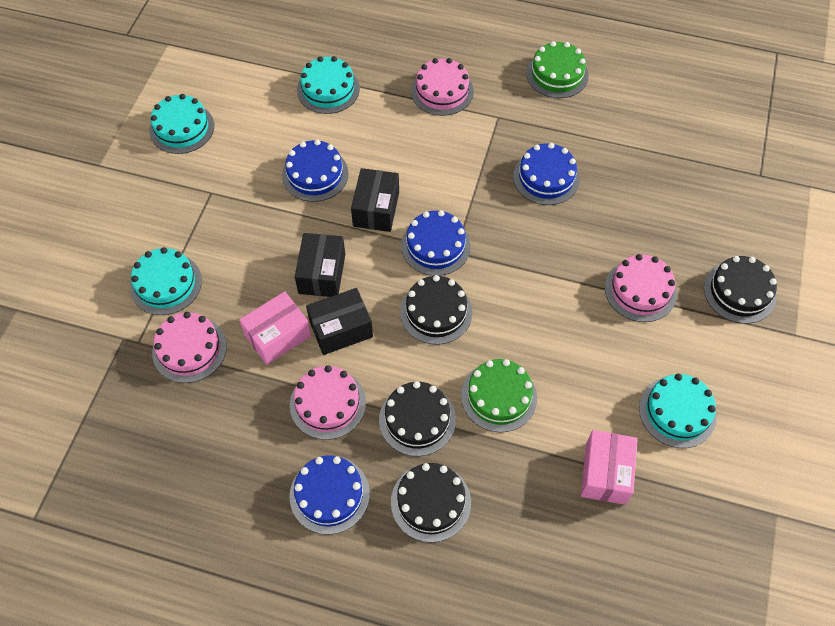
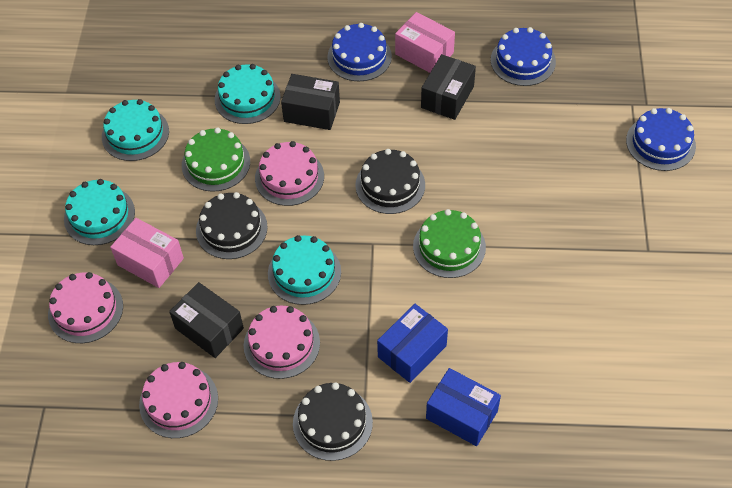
black cake: [379,381,456,456] [391,463,471,543] [400,275,472,345] [704,256,777,324] = 4 -> [196,192,268,259] [293,382,373,461] [355,149,425,214] = 3
blue box: none = 0 -> [377,304,448,383] [426,368,501,446] = 2
blue cake: [282,139,348,202] [290,455,370,535] [401,210,471,276] [513,143,580,205] = 4 -> [327,23,392,81] [491,27,556,86] [626,108,696,171] = 3

